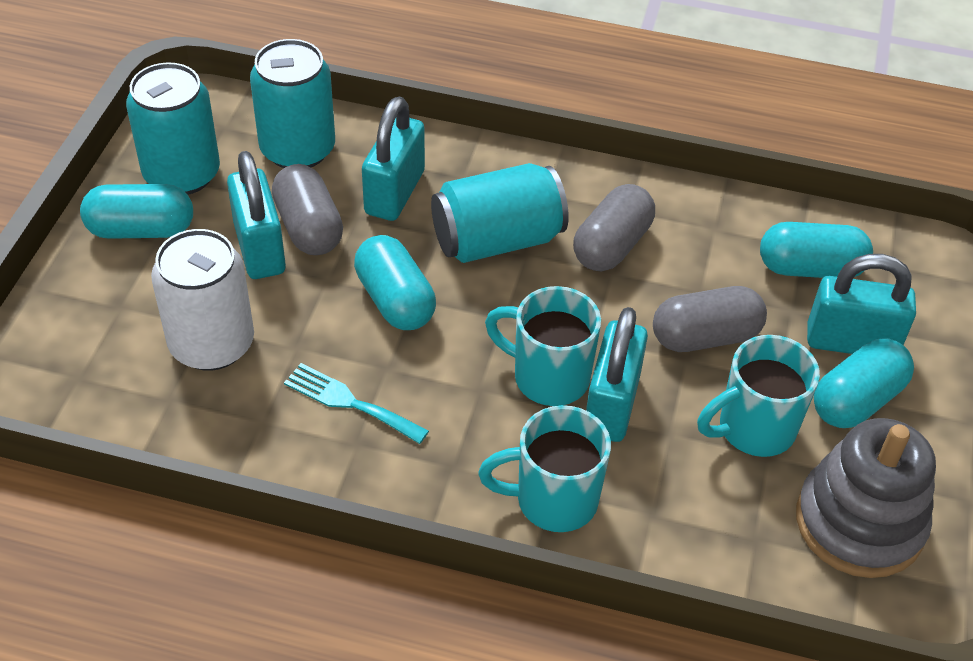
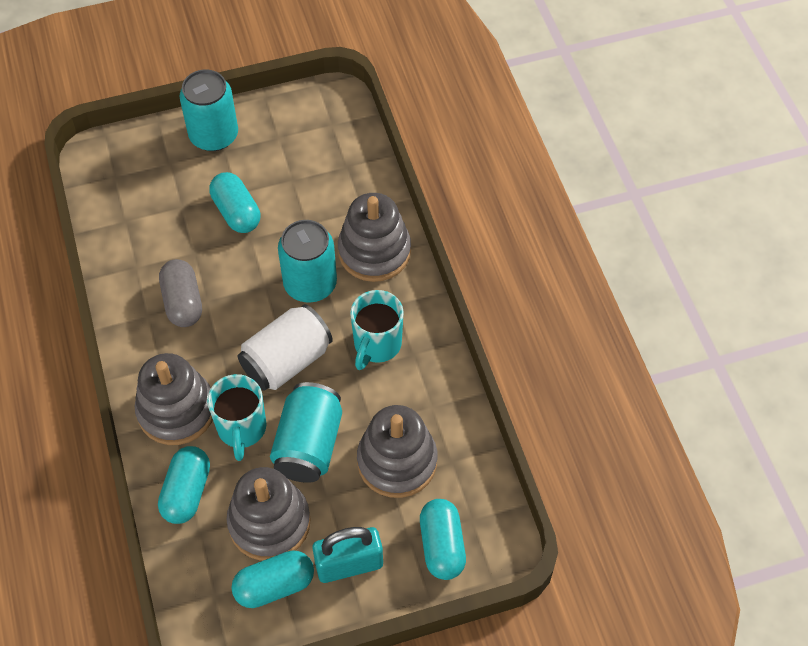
grey capsule: [272,164,343,255] [573,184,655,271] [653,286,767,352] = 3 -> [159,259,202,327] = 1
grey stacking toy: [796,418,936,578] = 1 -> [135,353,213,445] [227,467,311,561] [338,193,411,282] [357,405,437,498] = 4
turquoise fork: [284,363,429,444] = 1 -> none = 0
turquoise mug: [478,405,611,532] [485,286,601,406] [697,335,820,457] = 3 -> [207,374,266,461] [350,290,404,370] = 2
turquoise padlock: [227,151,286,279] [362,97,425,221] [586,307,648,442] [807,254,916,354] = 4 -> [312,527,383,583] = 1

